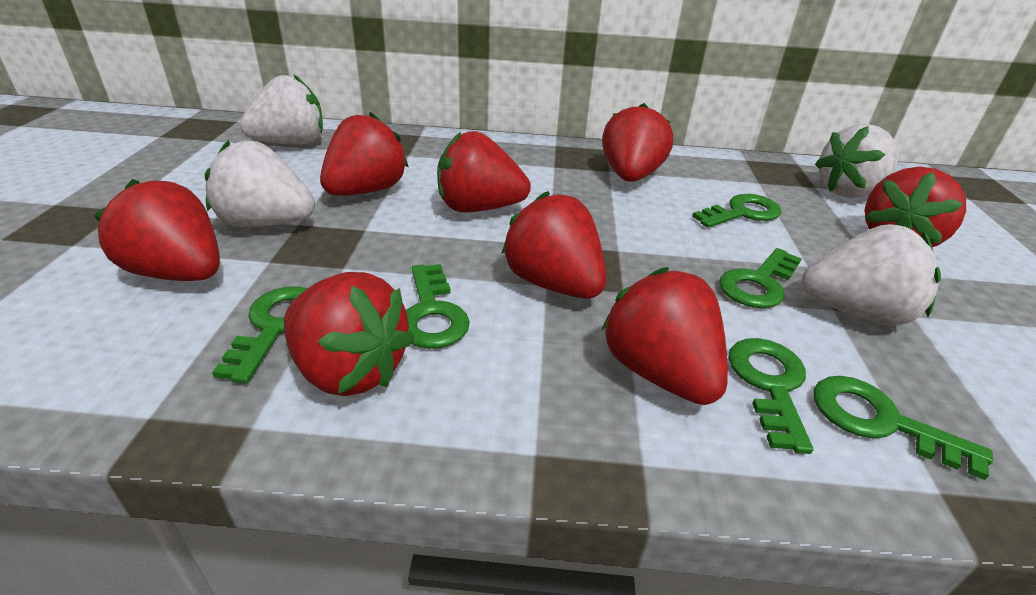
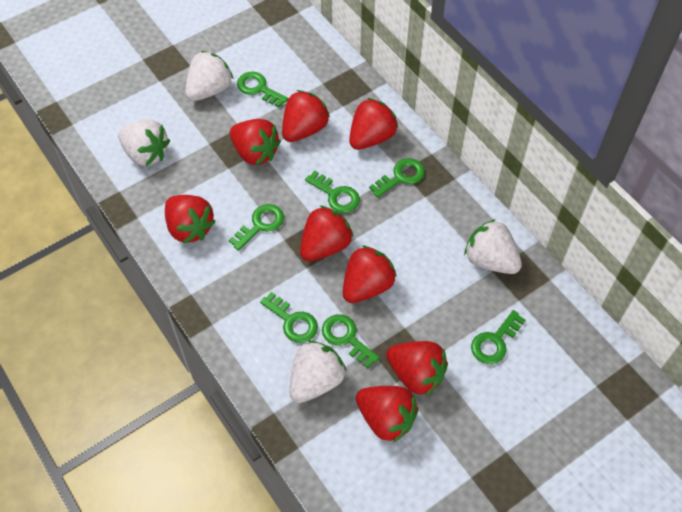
green key: [212,286,308,383] [406,264,470,349] [692,194,782,228] [719,248,802,308] [728,338,813,454] [814,376,993,480] = 6 -> [229,204,284,251] [237,72,288,108] [260,292,318,343] [305,171,360,213] [322,314,380,368] [369,158,425,198] [471,310,525,364] = 7

